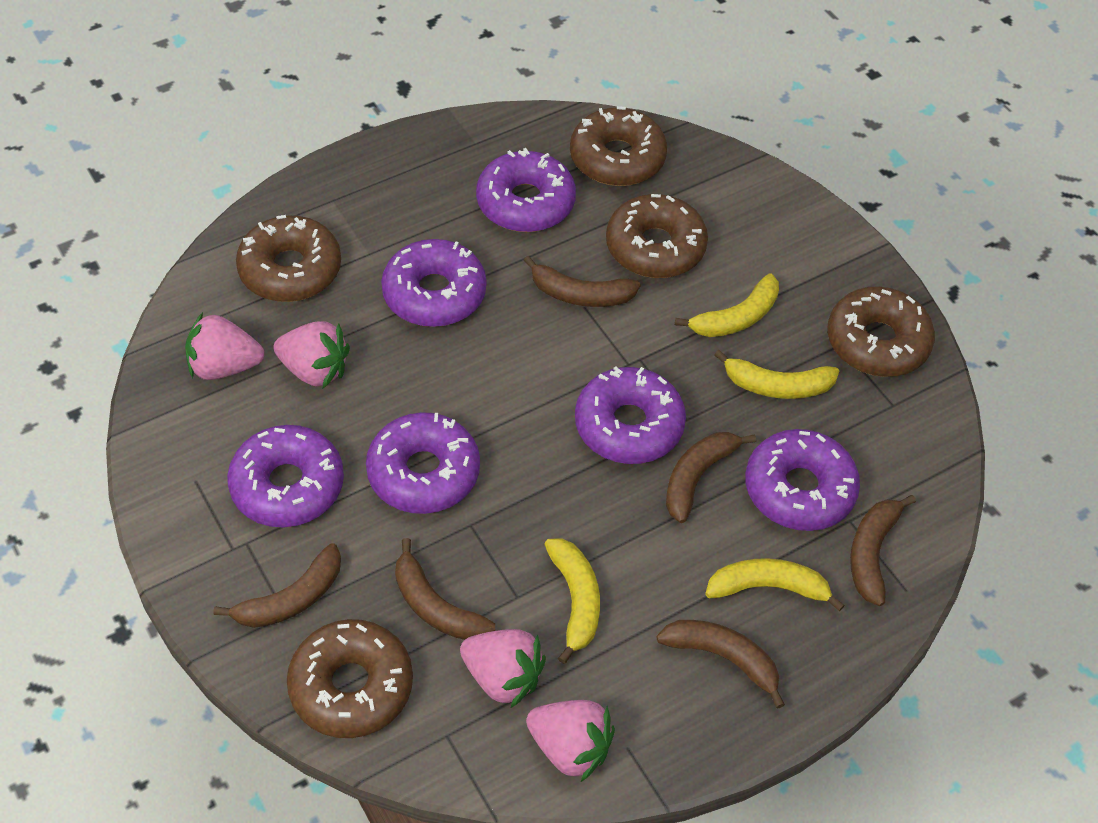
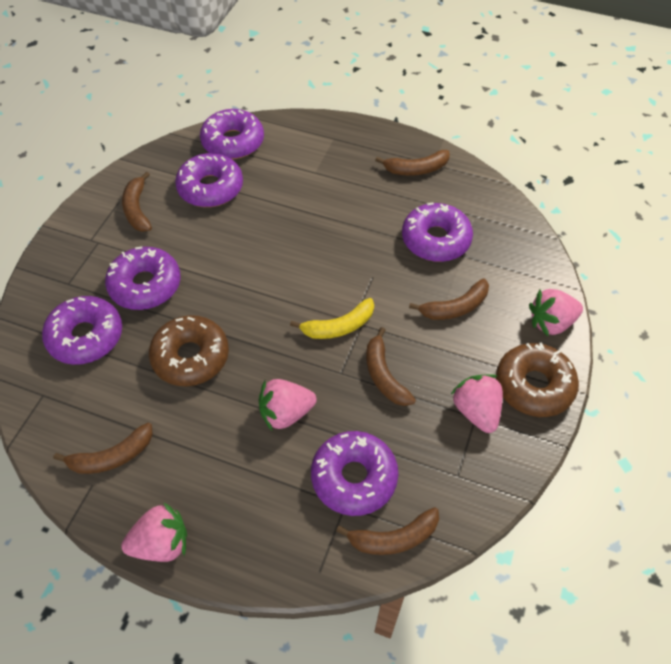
brown donut: [236,215,341,302] [287,619,413,738] [570,106,667,186] [606,194,708,278] [827,286,935,377] = 5 -> [149,315,229,386] [496,342,579,417] = 2
yellow banana: [544,538,600,664] [675,274,779,337] [705,558,845,611] [714,350,839,399] = 4 -> [290,298,374,339] = 1

